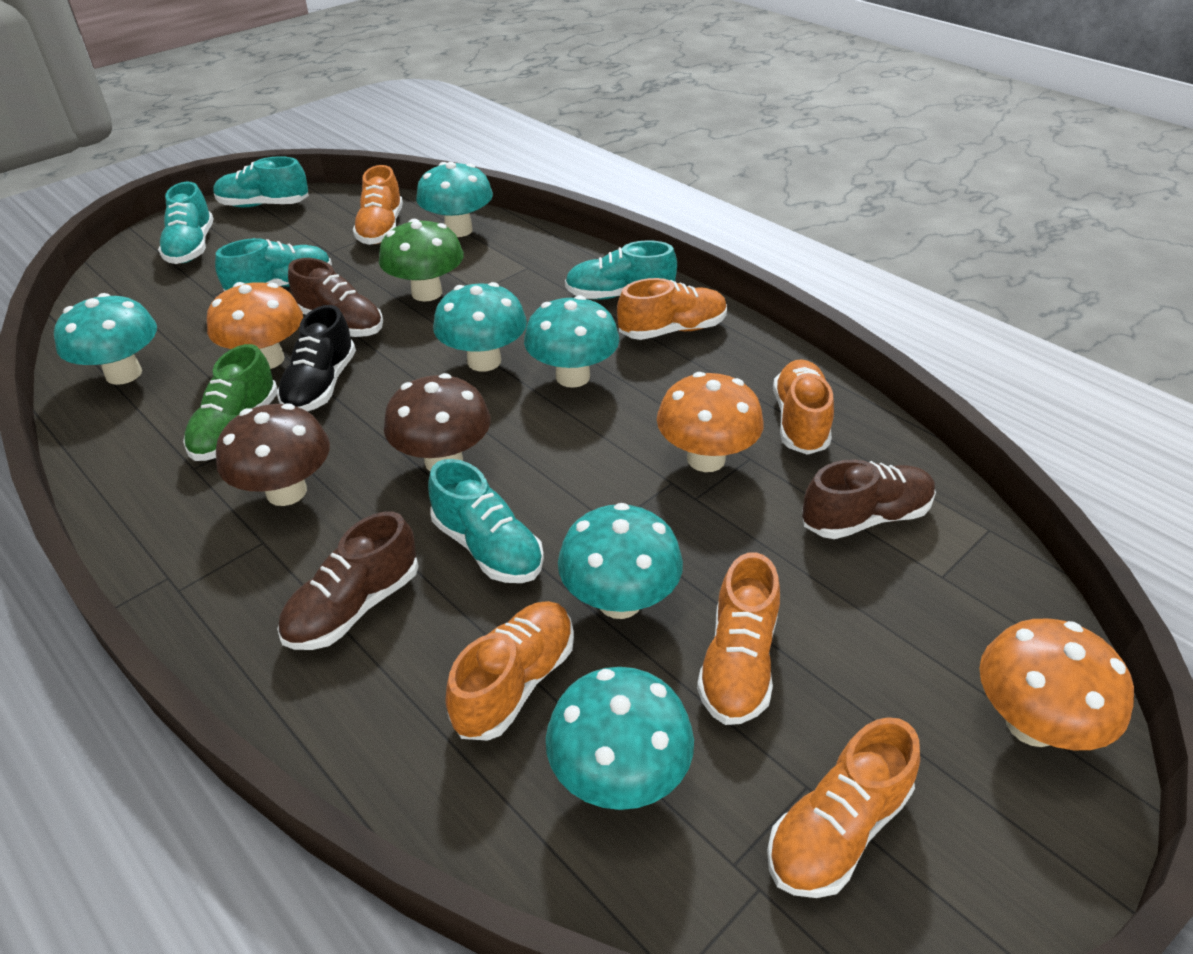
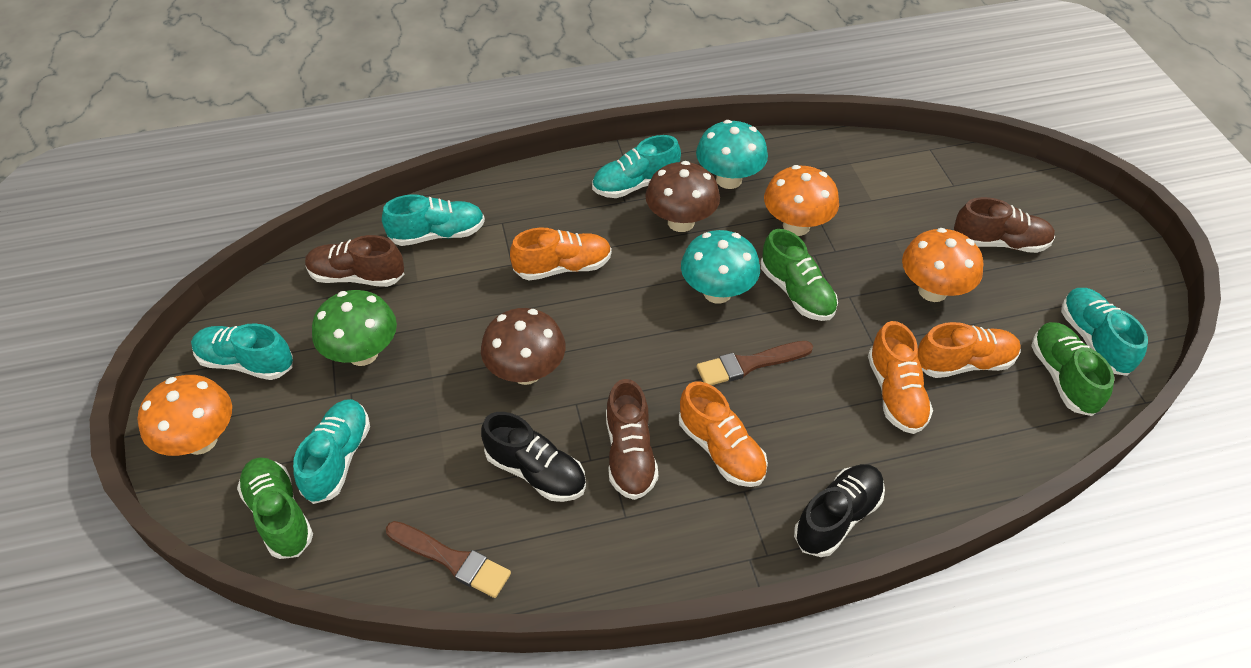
black shoe: [277,305,356,411] = 1 -> [481,412,586,502] [794,464,885,557] = 2
brown brush: none = 0 -> [386,521,511,598] [697,341,813,385] = 2
green shoe: [183,344,277,461] = 1 -> [237,457,313,559] [761,229,838,321] [1031,322,1114,416] = 3
orange shoe: [353,165,403,245] [445,601,574,741] [617,278,727,340] [697,552,780,725] [767,717,920,898] [773,359,834,455] = 6 -> [510,228,612,281] [679,382,768,487] [868,321,933,434] [918,322,1021,378] = 4
turquoise mushroom: [54,293,157,385] [416,162,493,237] [433,282,527,372] [524,295,619,388] [546,667,694,810] [558,503,683,619] = 6 -> [681,230,760,304] [696,120,768,189] = 2

